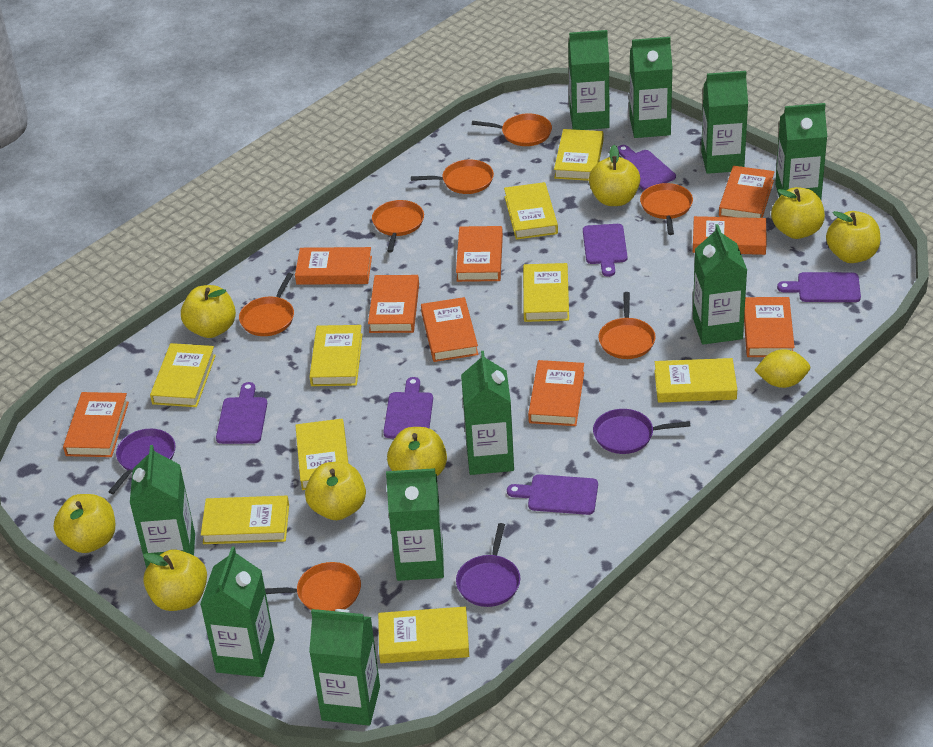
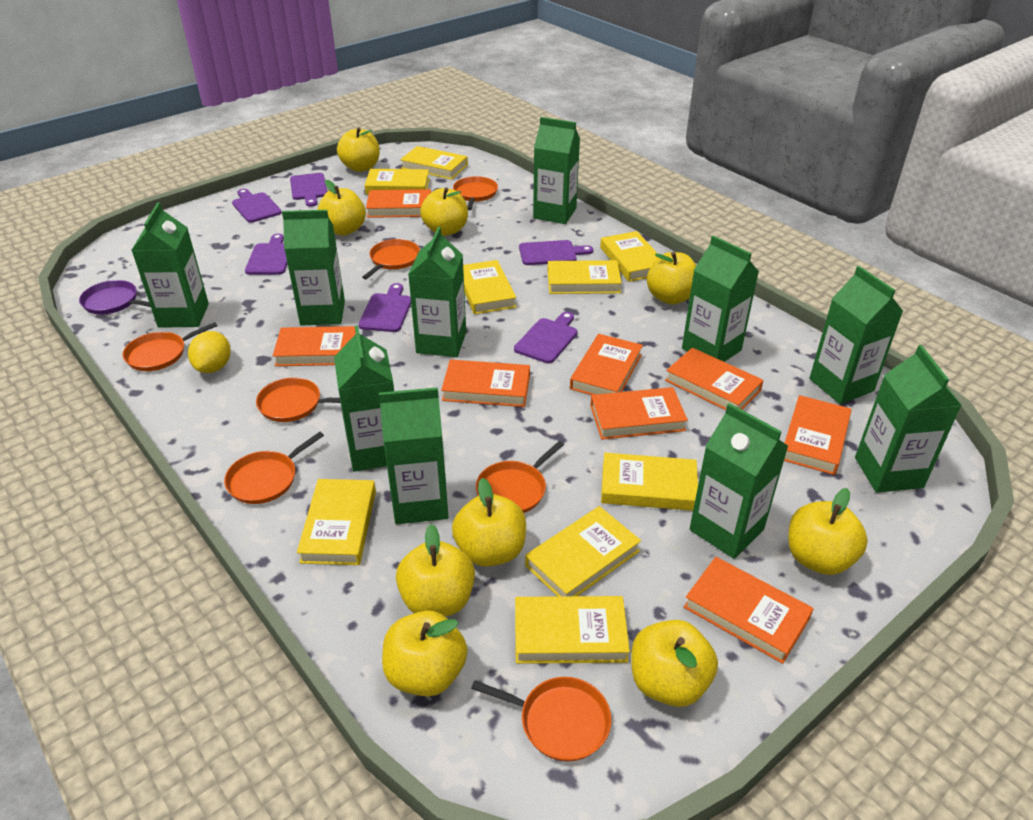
orange book: [63,392,129,457] [295,247,372,285] [368,275,419,333] [421,297,479,362] [456,226,503,282] [528,360,584,426] [693,216,766,255] [719,166,775,218] [744,297,795,357] = 9 -> [273,326,356,366] [366,189,431,218] [441,359,530,407] [570,334,643,395] [590,387,688,440] [665,348,764,410] [684,557,814,664] [784,395,851,475] = 8
purple pan: [108,429,175,494] [456,523,520,607] [593,409,690,454] = 3 -> [79,280,151,314] = 1
yellow apple: [54,494,115,553] [143,549,207,611] [181,285,236,338] [305,462,366,520] [387,427,447,476] [589,145,640,206] [771,187,825,239] [826,211,880,263] = 8 -> [317,180,366,236] [337,127,380,172] [382,610,467,697] [396,524,475,616] [420,187,468,236] [452,478,526,567] [631,620,718,707] [647,252,697,305] [788,488,868,575] = 9

